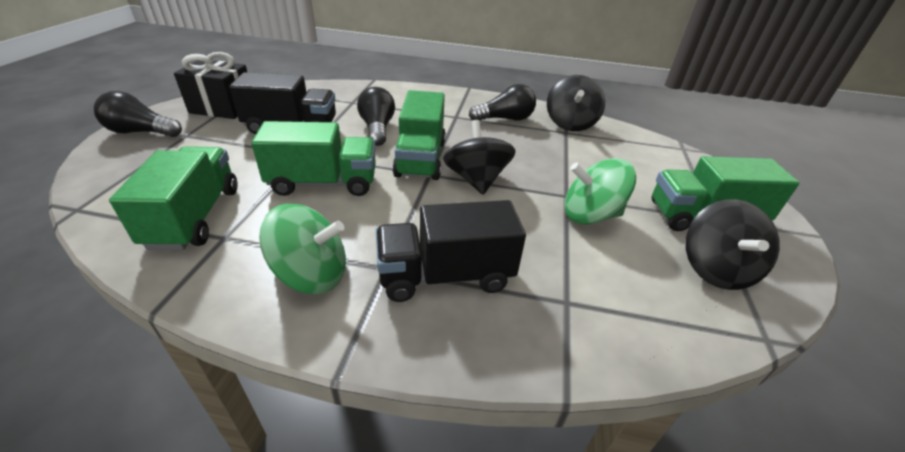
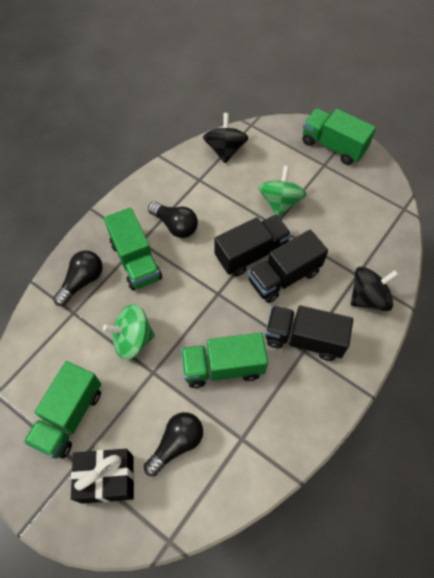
black spinning top: [443,120,516,194] [547,75,605,131] [685,199,780,290] = 3 -> [203,113,249,163] [351,267,399,311] = 2
black truck: [229,72,336,134] [376,200,526,302] = 2 -> [214,215,292,277] [248,230,328,303] [265,306,353,361] = 3

